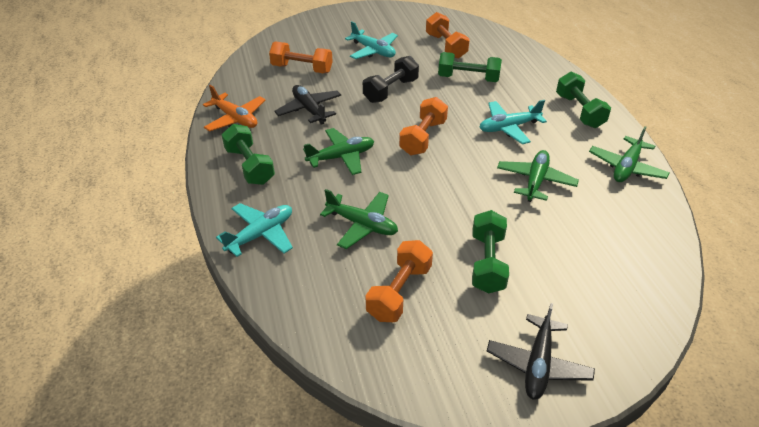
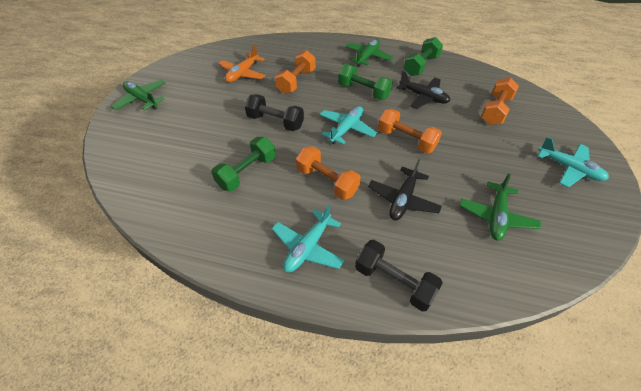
black dumbbell: [363,56,419,103] = 1 -> [245,94,304,131] [355,240,443,311] = 2
green dumbbell: [221,124,275,185] [438,52,502,82] [472,210,509,294] [556,71,611,128] = 4 -> [211,137,276,191] [338,64,393,100] [404,37,443,76] = 3
green plane: [303,128,374,175] [320,189,398,249] [497,150,579,202] [589,126,670,182] = 4 -> [111,80,166,110] [345,39,393,67] [460,173,541,241] = 3

